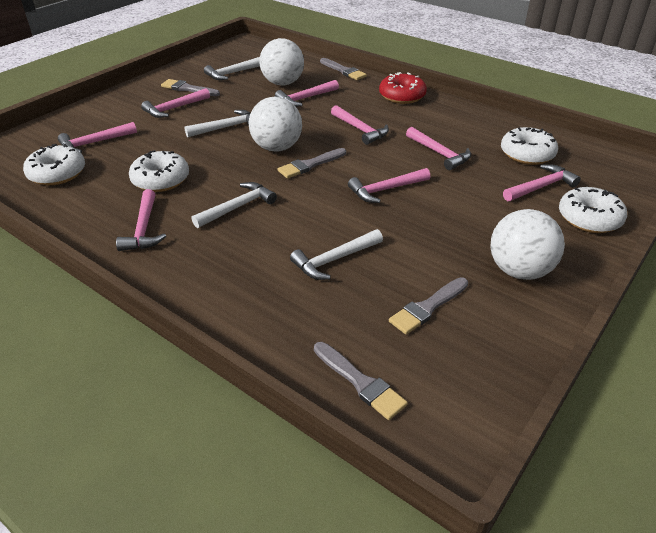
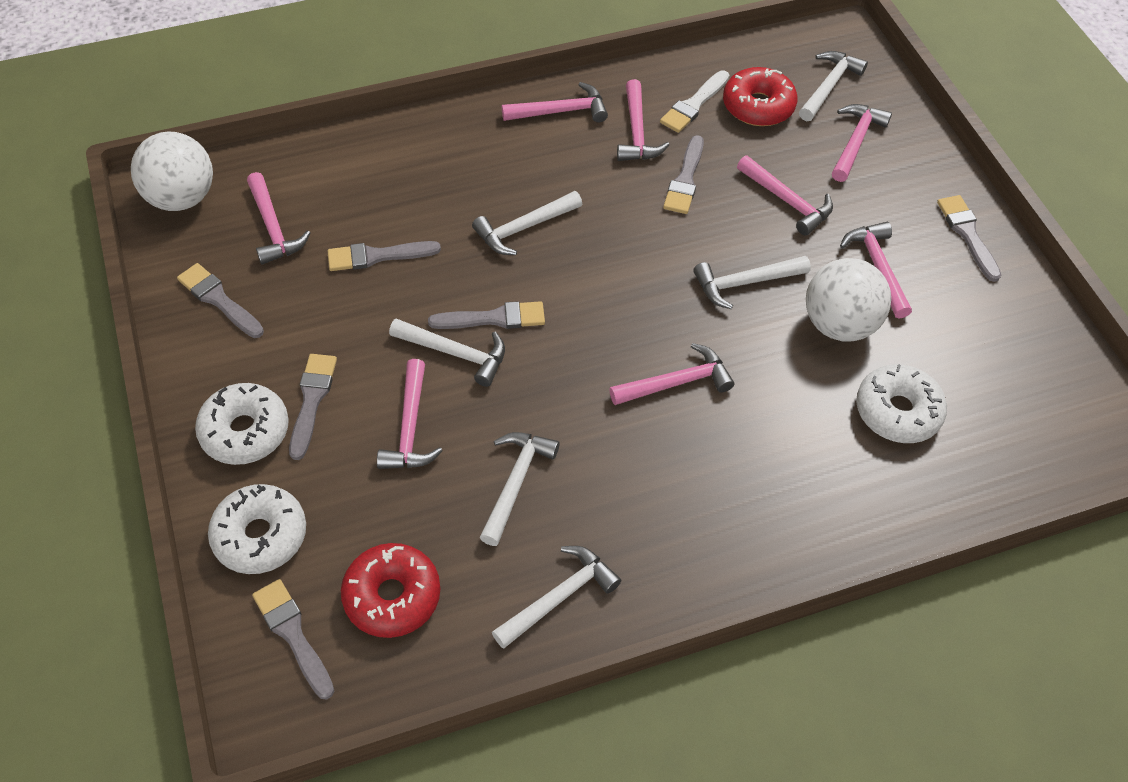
grey brush: [161,79,220,96] [278,148,346,178] [314,342,408,420] [320,58,367,80] [389,277,468,334] = 5 -> [177,263,264,338] [252,579,334,699] [289,354,337,460] [328,241,441,271] [428,301,545,329] [663,135,704,214] [937,195,1001,282] = 7
red donut: [379,72,427,104] = 1 -> [341,543,440,638] [723,67,798,126] = 2
white ball: [249,97,302,152] [259,38,304,85] [490,209,565,280] = 3 -> [131,131,213,211] [806,258,891,342] = 2
white brush: none = 0 -> [660,70,729,133] = 1
white donut: [23,144,85,185] [129,150,189,192] [501,127,558,165] [559,187,627,233] = 4 -> [195,383,289,465] [208,484,306,574] [856,364,947,443] = 3
white hammer: [184,110,250,137] [191,182,277,228] [204,57,260,80] [290,229,383,280] = 4 -> [389,318,505,387] [472,191,582,255] [479,432,560,546] [492,546,621,649] [693,256,811,309] [799,51,868,121] = 6

